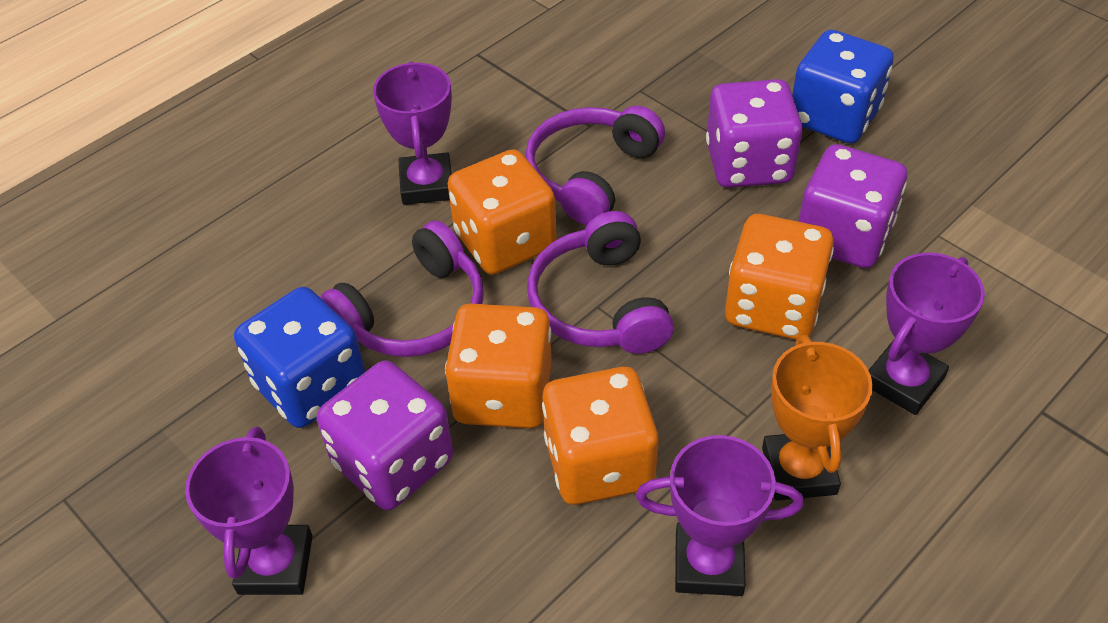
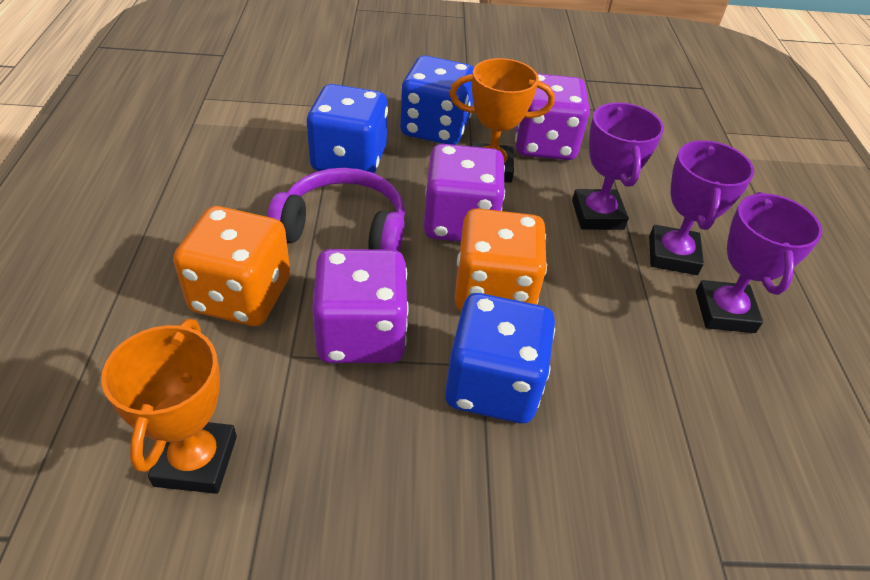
blue dice: [234,287,366,428] [792,30,894,144] = 2 -> [307,84,388,174] [400,55,474,145] [445,293,555,424] = 3
orange dice: [445,303,552,429] [448,149,557,275] [542,367,659,505] [725,214,834,340] = 4 -> [173,206,290,326] [455,208,547,311] = 2
orange trophy: [762,335,873,501] = 1 -> [101,319,237,494] [449,58,555,183] = 2
purple headphones: [320,221,484,357] [525,106,665,225] [527,211,674,354] = 3 -> [267,168,405,252] = 1
purple trophy: [185,427,313,595] [373,61,452,205] [636,435,804,596] [868,252,985,415] = 4 -> [572,102,664,230] [649,140,754,275] [696,192,822,333] = 3

